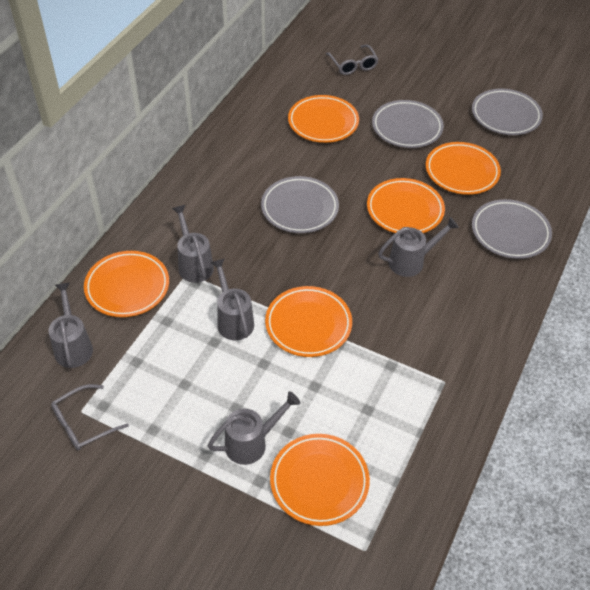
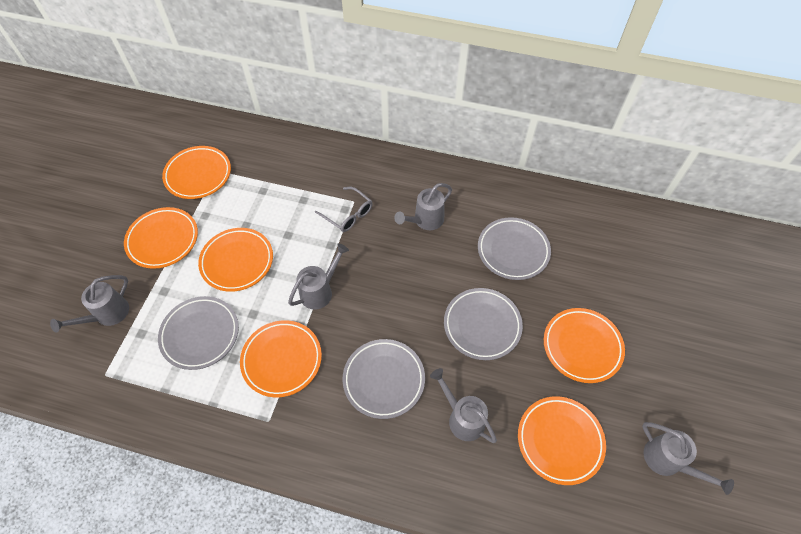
grey glasses: [51,384,129,450] [326,44,378,75] = 2 -> [315,187,373,232] = 1

